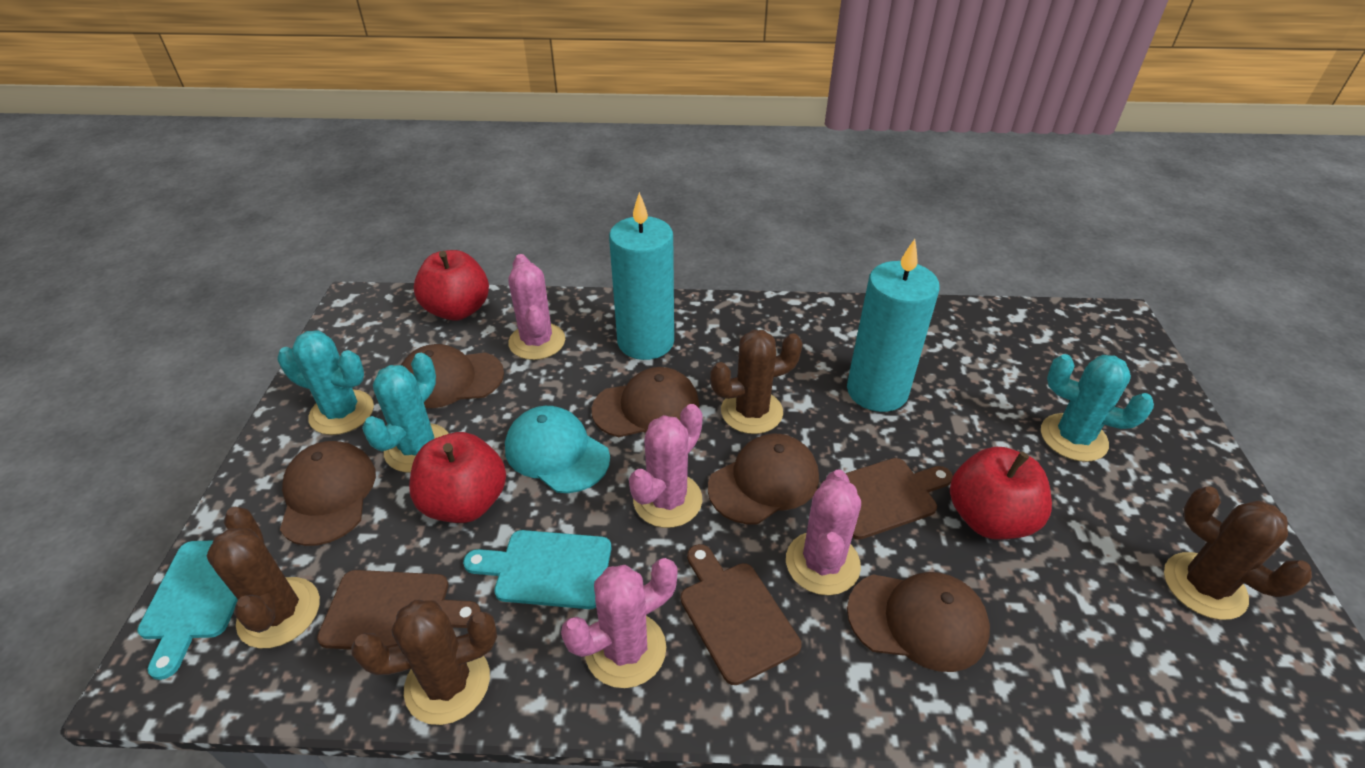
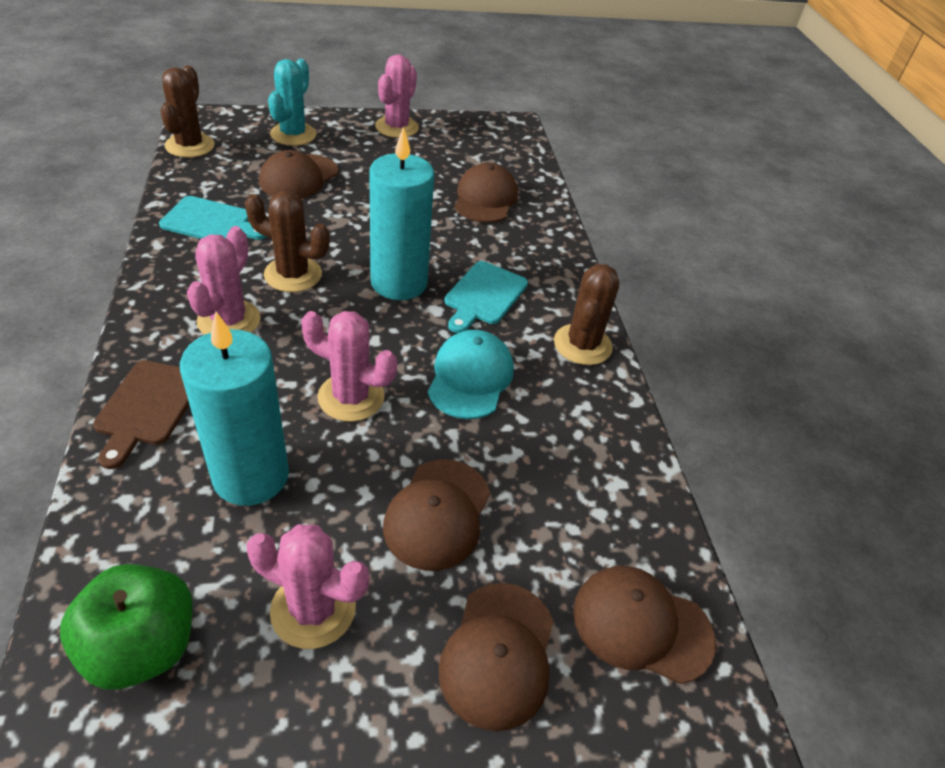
brown cactus: [207,507,320,648] [351,600,497,725] [710,330,803,434] [1164,486,1312,620] = 4 -> [160,66,215,158] [245,191,330,292] [554,264,619,365] = 3
brown cutting board: [317,570,481,650] [681,544,801,685] [824,458,953,540] = 3 -> [93,360,189,469] = 1
green apple: none = 0 -> [60,564,193,690] = 1
red apple: [409,432,506,523] [414,250,489,321] [950,447,1052,540] = 3 -> none = 0
turquoise cactus: [278,330,374,435] [362,353,449,472] [1041,354,1154,462] = 3 -> [268,59,316,146] = 1

